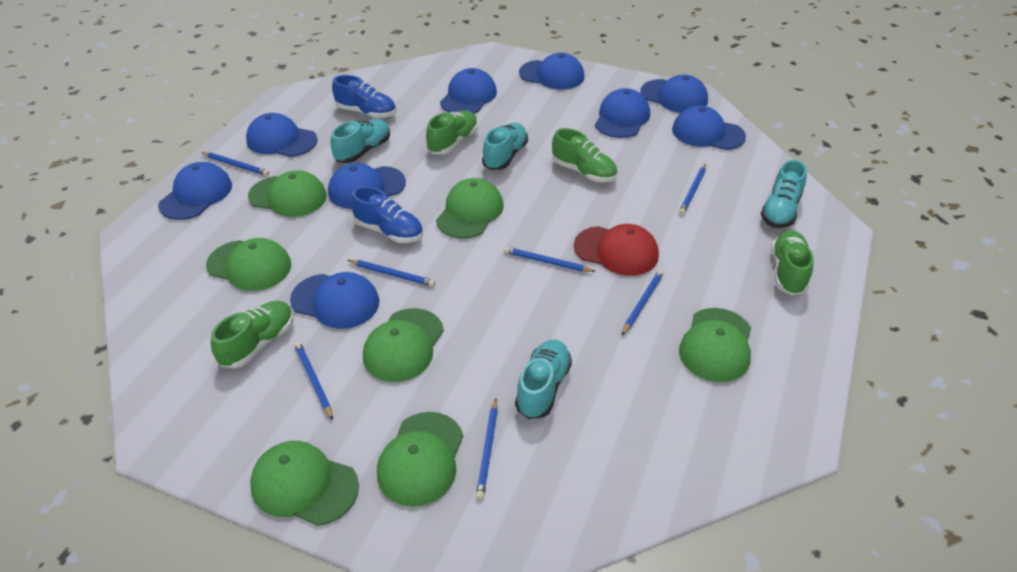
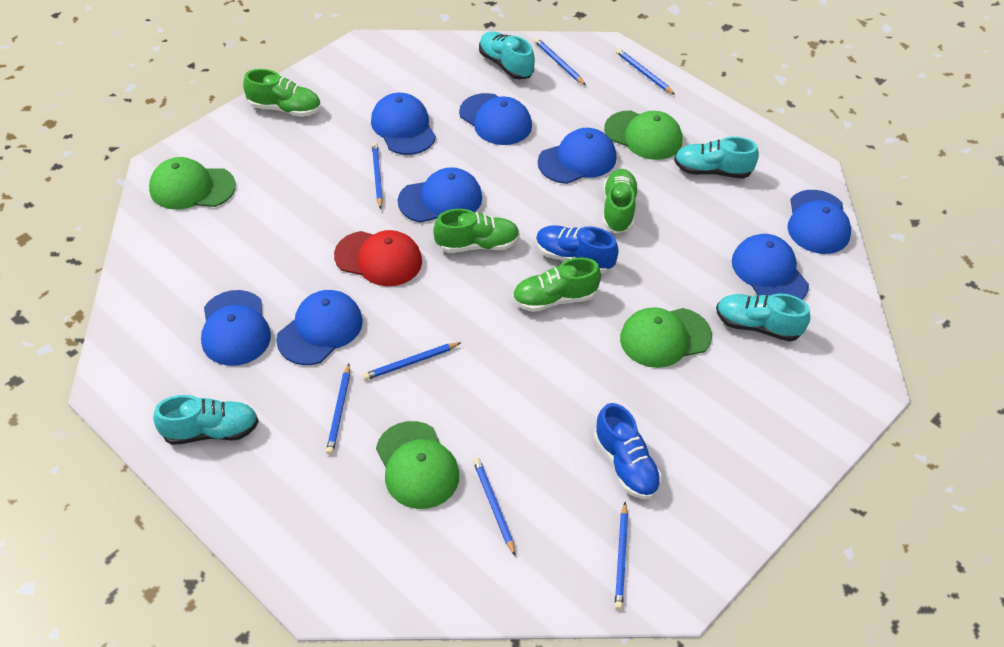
blue cap: [158,162,232,220] [246,113,318,157] [290,272,379,329] [328,163,406,209] [440,68,497,113] [519,53,584,89] [595,88,650,138] [640,75,708,113] [672,105,746,150] = 9 -> [201,290,271,366] [276,290,363,365] [371,93,436,155] [398,167,482,223] [459,93,532,145] [538,128,616,184] [732,234,809,300] [788,190,851,254] = 8
green cap: [206,238,291,291] [248,170,327,217] [250,441,359,526] [363,308,444,382] [377,412,463,507] [436,178,504,239] [679,308,751,382] = 7 -> [149,157,236,210] [376,421,459,509] [604,110,682,160] [620,307,712,368] = 4

